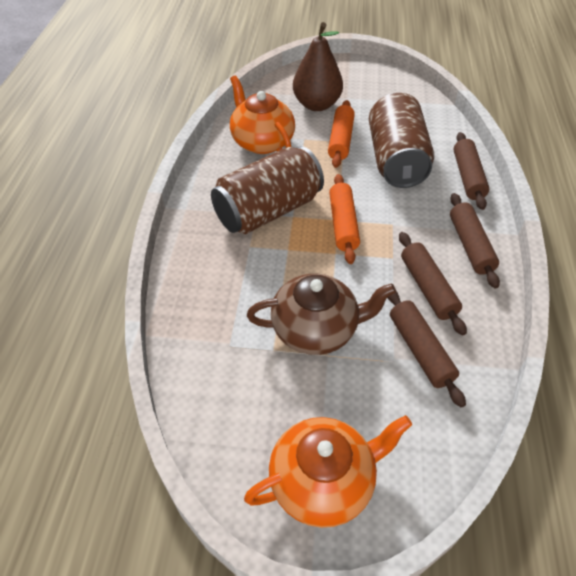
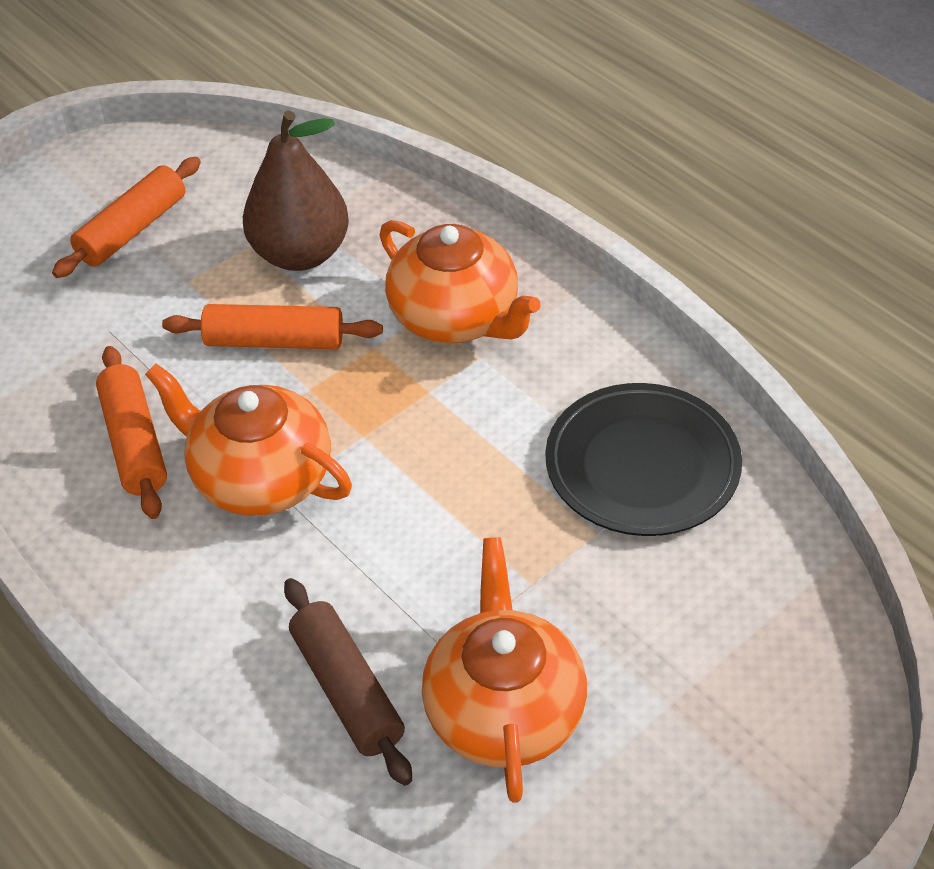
black plate: none = 0 -> [545,383,742,536] = 1
brown can: [211,146,324,234] [369,93,434,188] = 2 -> none = 0
brown rolling pin: [388,291,466,407] [399,232,467,336] [450,193,500,288] [453,132,489,210] = 4 -> [284,578,412,786] = 1
brown teapot: [247,274,396,355] = 1 -> none = 0
orange rolling pin: [328,100,355,168] [329,174,360,264] = 2 -> [52,157,201,278] [96,346,167,519] [162,304,383,349] = 3
orange teapot: [230,75,295,154] [244,415,412,528] = 2 -> [145,363,352,516] [380,220,541,343] [422,537,587,803] = 3

